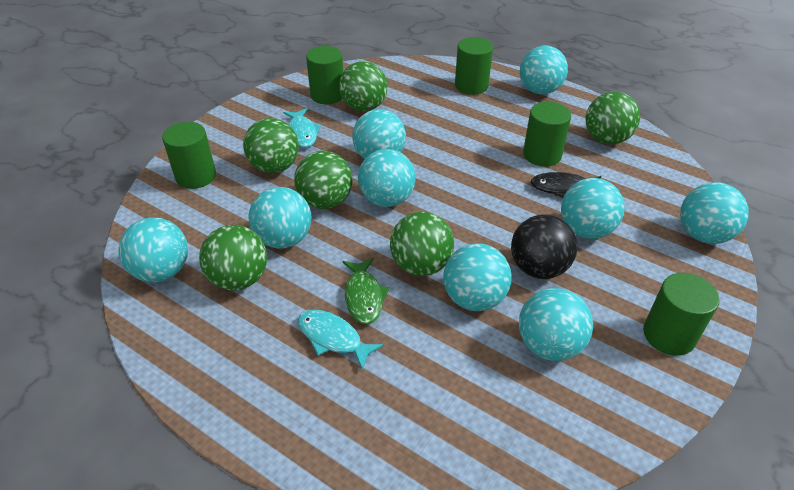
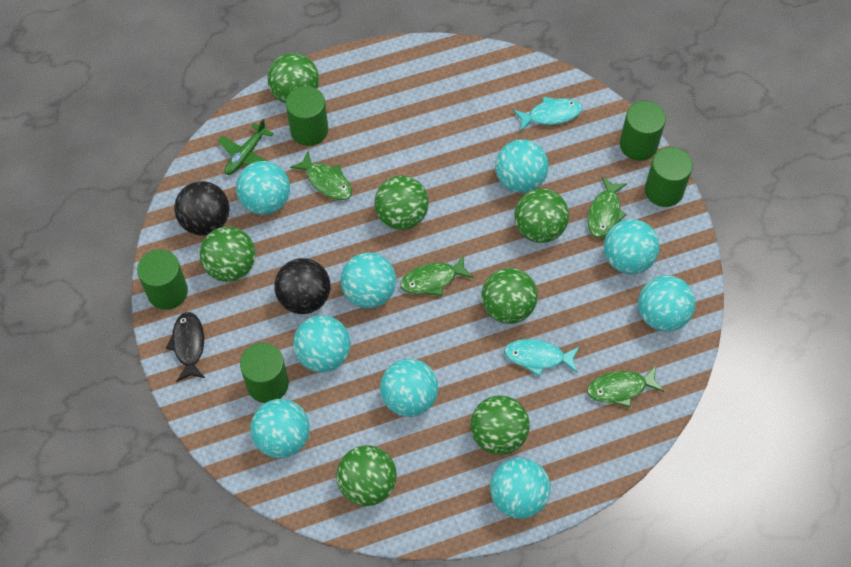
black ball: [511,214,577,279] = 1 -> [174,181,229,236] [274,258,331,314] = 2
green ball: [199,225,267,291] [243,118,299,173] [294,151,352,209] [339,61,388,112] [390,212,454,276] [585,92,640,144] = 6 -> [200,227,256,282] [268,53,319,103] [336,445,397,506] [375,176,429,230] [471,395,530,455] [481,268,538,324] [514,188,569,243] = 7
green fish: [342,258,389,325] = 1 -> [290,152,352,200] [400,255,474,296] [587,365,664,407] [588,177,627,238] = 4
green plane: none = 0 -> [218,119,273,175] = 1

